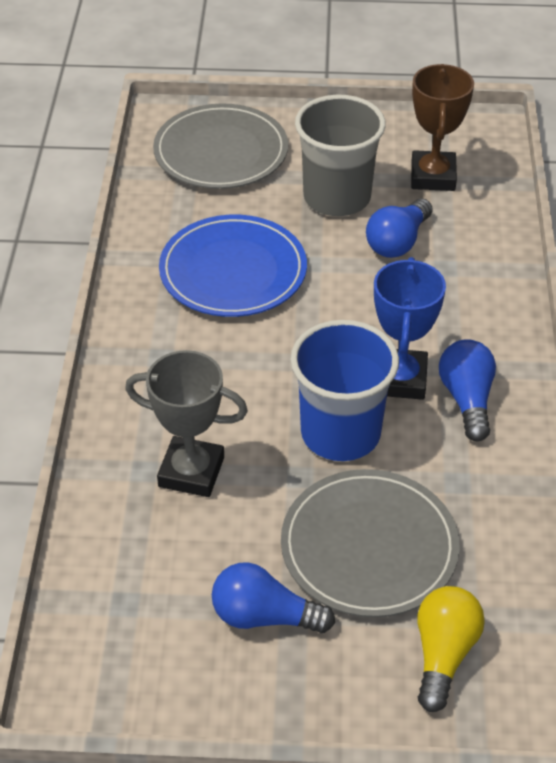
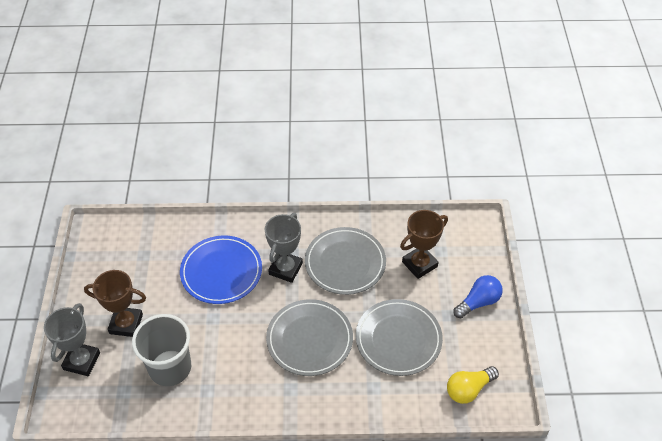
blue cup: [291,320,399,461] = 1 -> none = 0
blue light bulb: [212,562,335,633] [366,198,432,258] [439,339,496,442] = 3 -> [453,275,503,318] = 1
blue trophy: [374,257,446,400] = 1 -> none = 0
brown trophy: [411,64,474,191] = 1 -> [84,270,146,337] [400,210,448,279] = 2
grey plate: [153,103,288,189] [281,469,460,617] = 2 -> [266,299,353,376] [305,227,386,295] [356,299,443,376] = 3
grey trophy: [125,350,248,497] = 1 -> [44,303,100,376] [265,213,303,283] = 2

